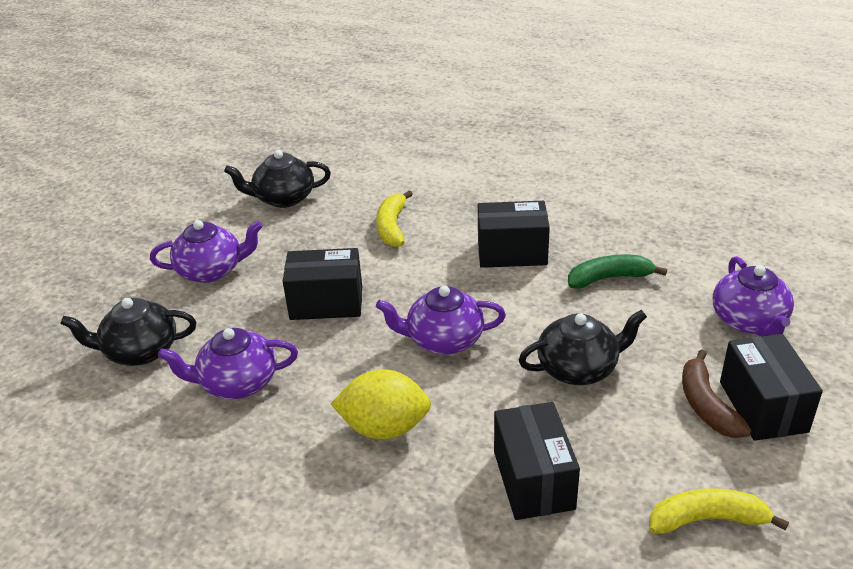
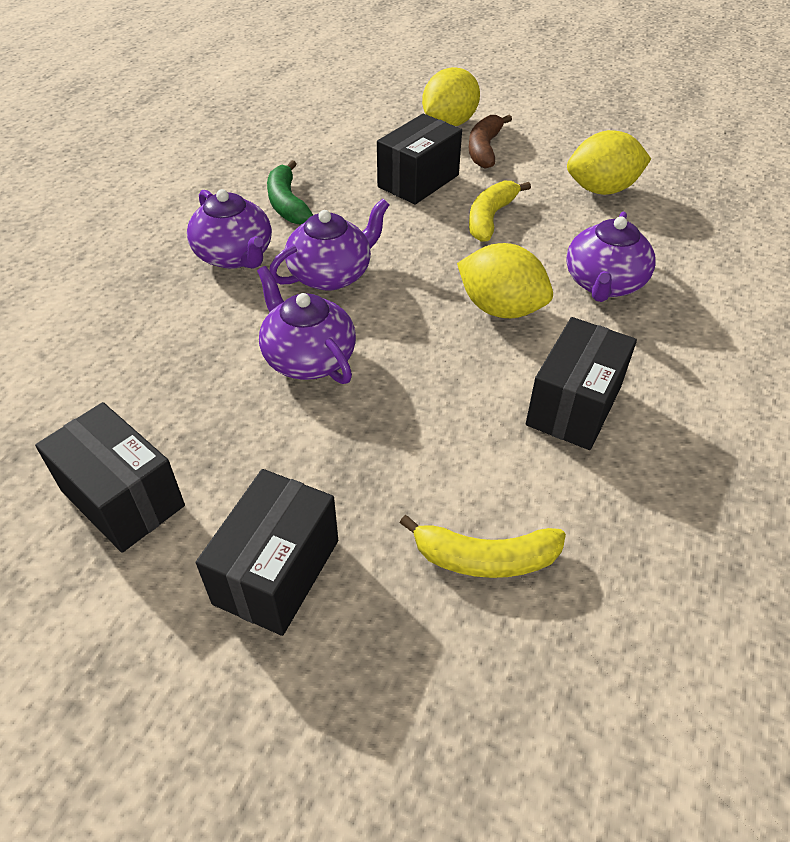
black teapot: [60,298,196,366] [224,150,331,208] [519,310,647,385] = 3 -> none = 0
yellow lemon: [331,369,431,440] = 1 -> [422,67,480,126] [457,243,553,318] [567,130,651,195] = 3

